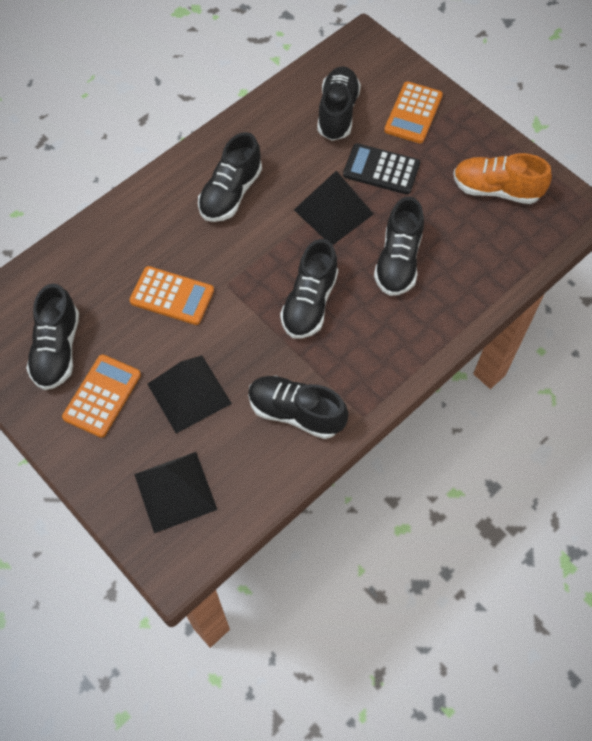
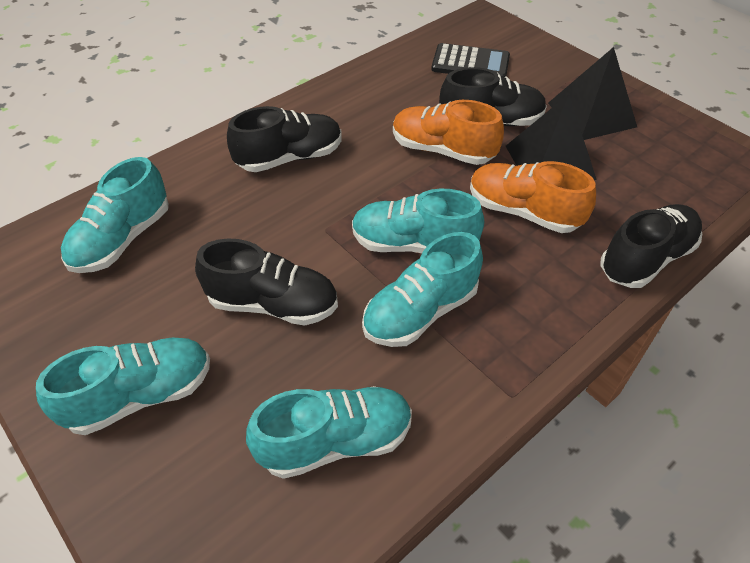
black pyramid: [134,452,217,533] [148,355,232,434] [294,171,374,245] = 3 -> [506,94,597,180] [548,47,637,140] = 2
black shoe: [26,283,79,390] [198,132,262,222] [248,376,348,439] [280,239,338,339] [317,66,361,141] [374,197,424,296] = 6 -> [195,238,338,326] [227,106,342,172] [439,67,547,126] [601,204,702,288] = 4
orange calculator: [62,355,141,438] [129,266,214,325] [384,81,443,144] = 3 -> none = 0
orange shoe: [453,153,552,204] = 1 -> [393,100,504,165] [470,161,596,233] = 2
turquoise shoe: none = 0 -> [36,338,210,435] [61,157,169,273] [246,386,412,479] [352,189,484,253] [362,232,483,347] = 5

